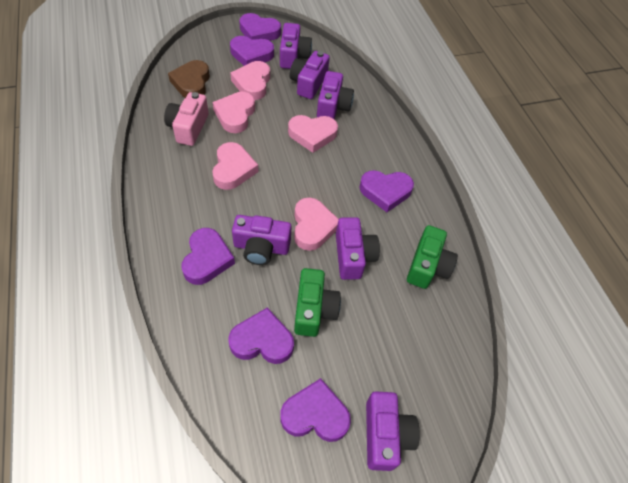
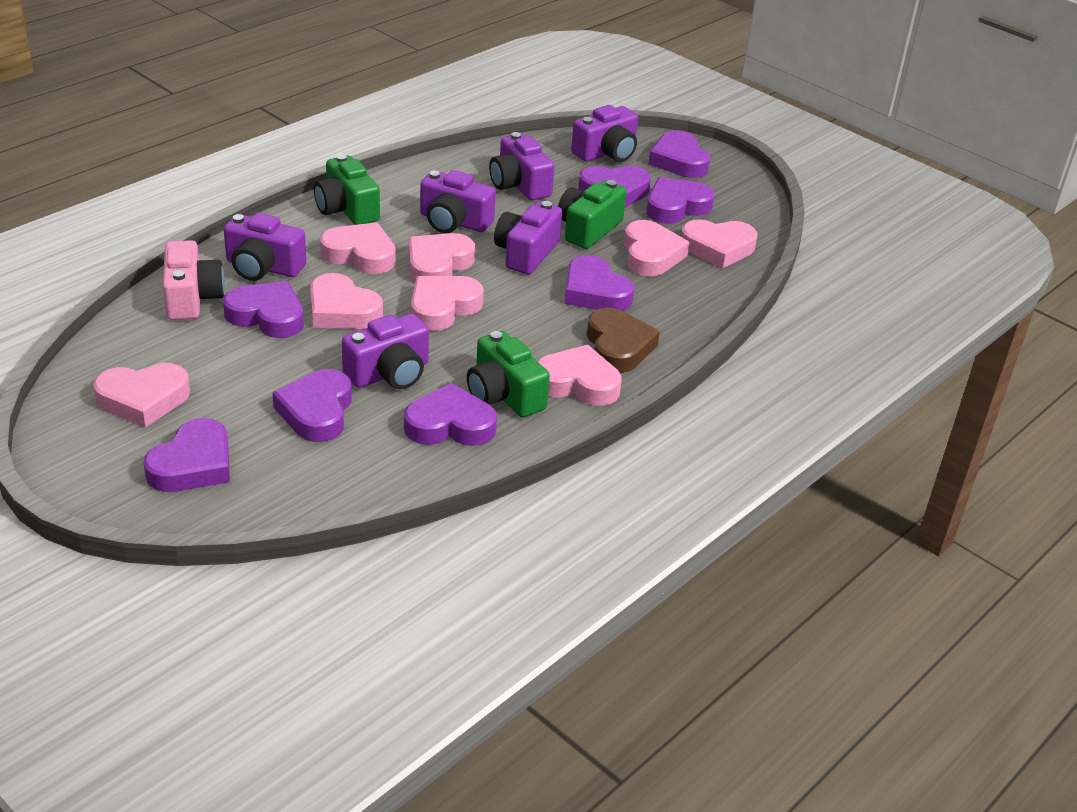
green camera: [294,268,341,337] [407,225,458,289] = 2 -> [314,154,380,225] [467,331,550,418] [558,180,627,249] = 3
pink heart: [212,92,255,133] [212,142,258,190] [230,61,270,100] [288,115,338,153] [294,197,339,251] = 5 -> [93,363,190,427] [310,273,383,329] [320,222,396,274] [408,233,475,282] [411,276,484,331] [538,345,622,406] [624,220,690,276] [681,219,758,268] = 8
purple heart: [181,228,235,285] [229,308,294,364] [230,36,274,66] [239,13,281,41] [280,378,351,442] [359,170,414,212] = 6 -> [143,418,230,492] [223,281,304,338] [272,369,352,442] [404,383,497,446] [564,255,634,311] [578,166,651,207] [646,177,715,224] [648,130,710,178] = 8

